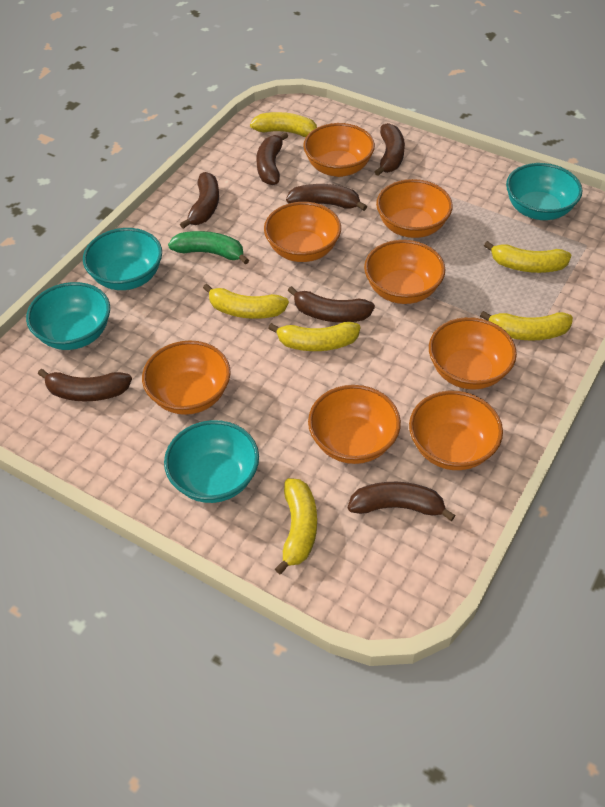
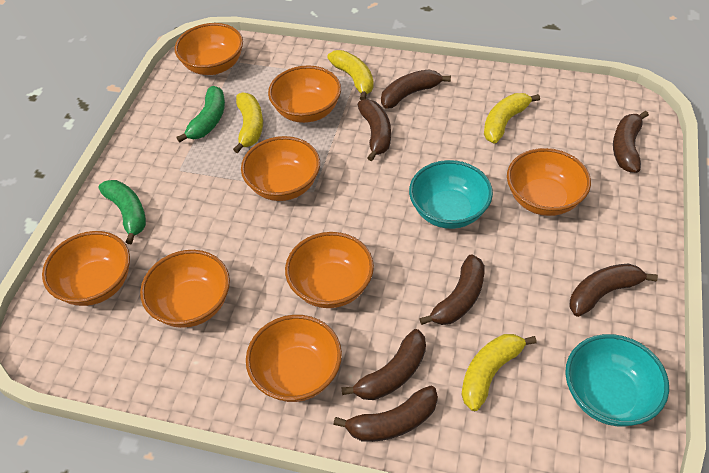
green banana: [168,231,249,265] = 1 -> [99,180,146,244] [176,86,225,143] = 2
turquoise bowl: [26,282,110,350] [83,228,162,290] [164,420,259,503] [506,163,583,220] = 4 -> [409,160,493,229] [565,334,669,426] = 2
yellow banana: [203,284,289,319] [250,112,317,137] [268,322,361,351] [275,478,317,574] [480,311,573,341] [484,241,572,273] = 6 -> [233,92,263,153] [327,50,374,100] [461,334,537,411] [484,93,540,143] = 4

